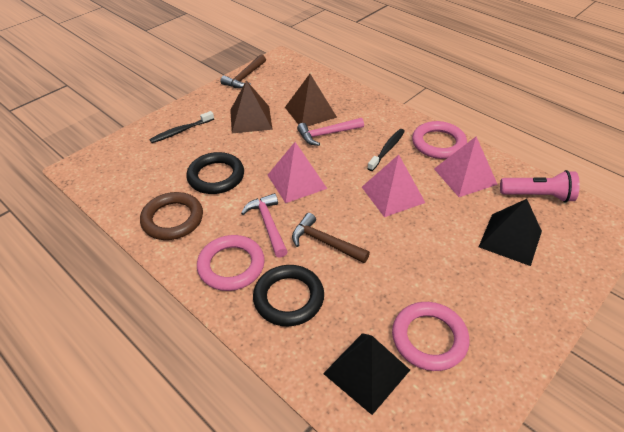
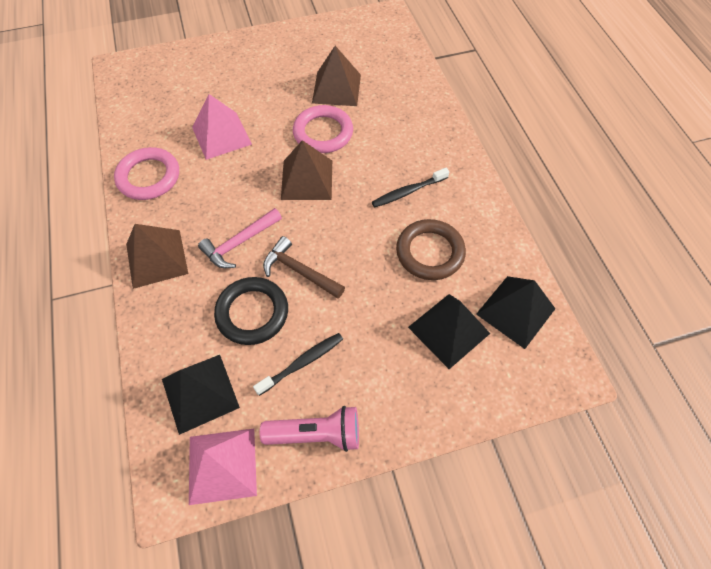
black pyramid: [323,333,410,415] [479,199,542,266] = 2 -> [162,355,240,435] [408,294,491,369] [476,276,555,349] = 3
black ring: [186,152,244,194] [253,265,324,327] = 2 -> [214,277,288,345] = 1
brown hammer: [220,55,266,88] [292,213,370,263] = 2 -> [263,236,345,298] = 1
brown pyramid: [230,80,273,133] [285,74,337,127] = 2 -> [126,224,188,289] [281,140,332,200] [312,46,361,106] = 3
pink hammer: [241,193,288,258] [297,118,364,146] = 2 -> [198,208,282,268] = 1
pink pyramid: [268,142,327,203] [362,155,425,217] [434,137,498,197] = 3 -> [189,429,257,505] [192,94,252,160] = 2
pink ring: [197,235,265,291] [392,302,469,371] [412,121,467,159] = 3 -> [114,147,179,200] [293,105,353,153] = 2

